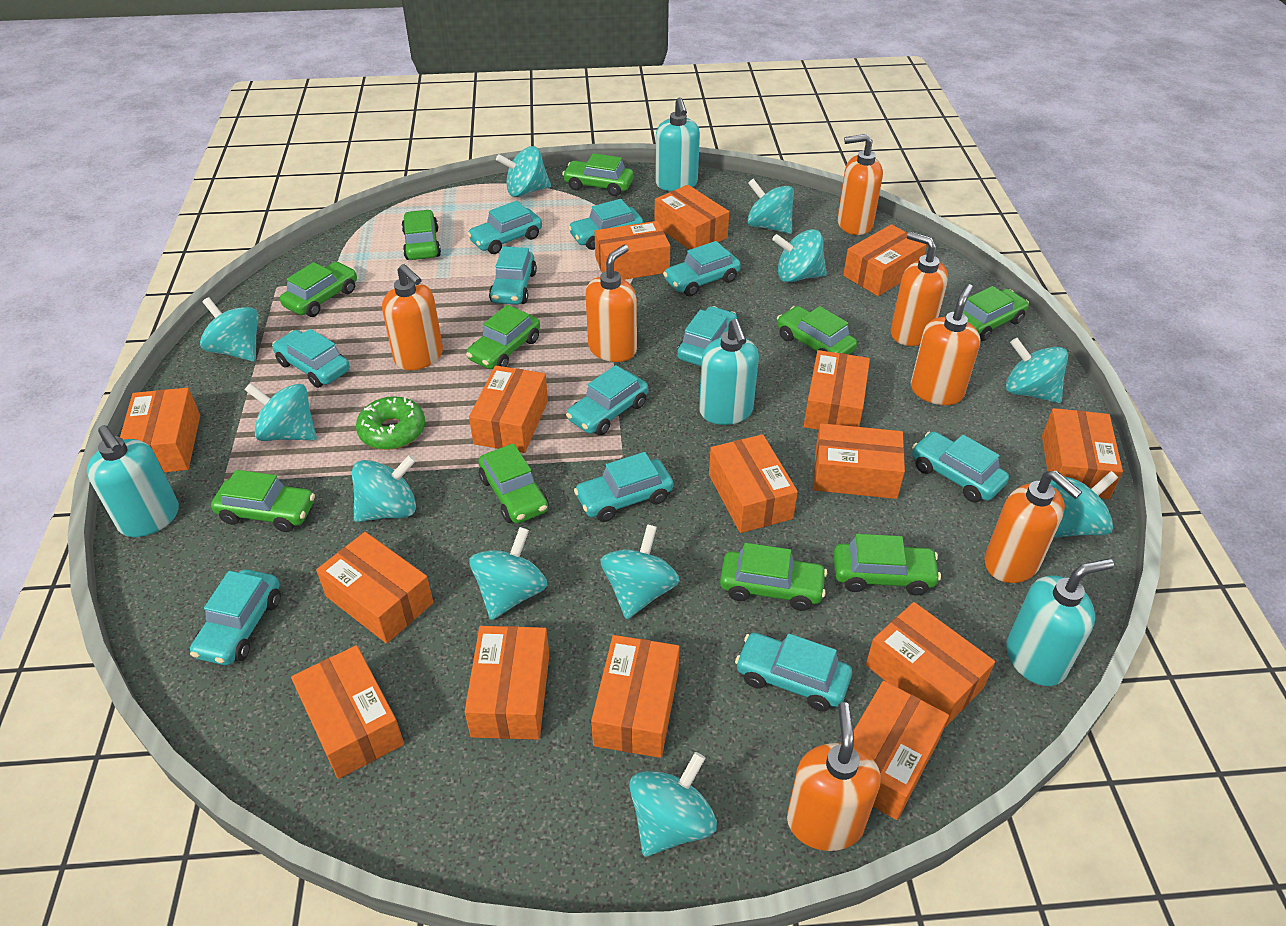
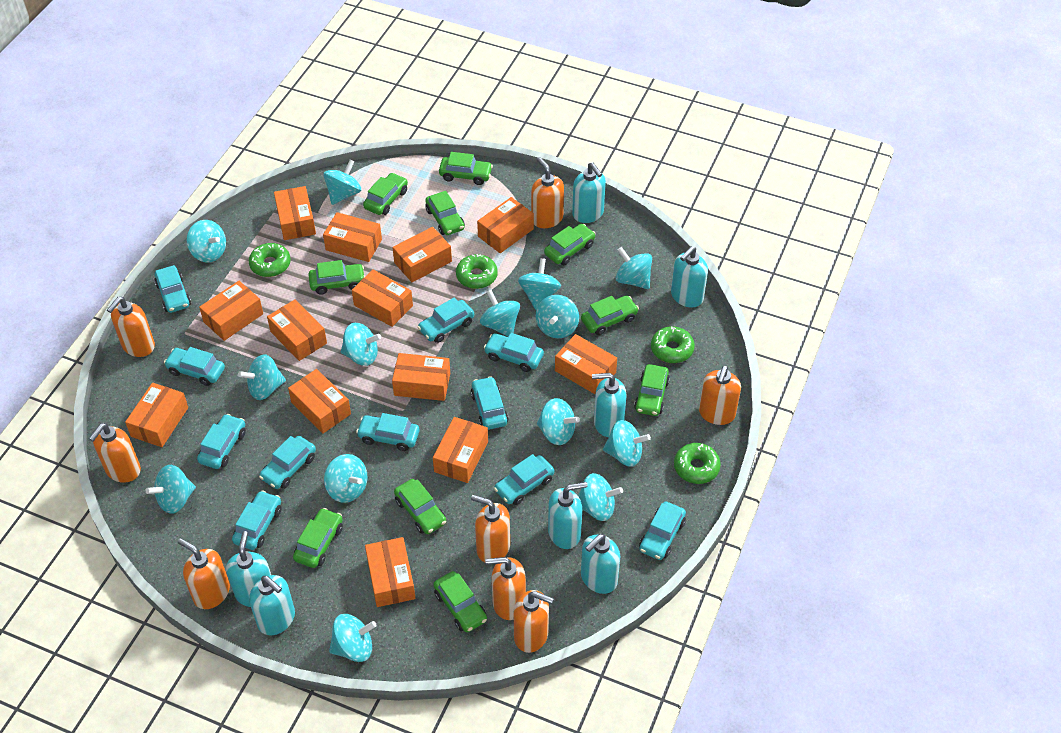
green donut: [356,396,425,450] = 1 -> [249,243,291,277] [456,254,498,289] [651,326,695,363] [674,443,721,484] = 4
orange box: [120,388,200,472] [291,645,404,779] [316,532,434,643] [465,626,550,740] [469,366,548,453] [591,635,680,758] [594,221,670,280] [655,185,729,250] [709,434,798,533] [804,350,870,430] [814,423,905,499] [843,224,927,296] [854,681,949,820] [866,602,995,728] [1042,408,1123,499] = 15 -> [125,383,188,447] [199,281,263,341] [267,299,327,361] [274,186,316,240] [288,369,351,434] [323,212,382,262] [352,269,413,327] [365,537,415,607] [392,227,452,282] [392,353,450,401] [433,417,488,483] [477,197,534,253] [555,334,617,395] = 13
orange soap dispenser: [382,264,443,370] [585,245,637,362] [787,702,881,851] [837,134,883,235] [890,231,948,346] [911,284,980,405] [985,470,1082,583] = 7 -> [89,423,141,483] [107,297,155,357] [177,538,230,609] [471,495,510,563] [485,557,526,620] [513,590,554,653] [531,157,564,228] [699,365,741,425] = 8
turquoise soap dispenser: [87,425,179,537] [655,97,700,191] [699,319,759,425] [1006,558,1114,686] = 4 -> [226,531,271,607] [249,575,295,635] [548,482,587,549] [572,163,606,223] [581,534,620,594] [592,373,627,437] [671,246,708,308] = 7
turquoise spinning top: [200,297,259,361] [245,383,317,441] [352,455,416,522] [469,527,547,620] [496,146,551,197] [600,524,680,619] [629,752,717,857] [747,179,794,234] [772,229,827,282] [1006,338,1068,403] [1050,471,1118,538] = 11 -> [146,465,196,514] [187,220,226,262] [238,354,286,400] [323,160,362,205] [324,454,367,503] [329,614,377,662] [341,323,381,366] [480,290,520,336] [518,258,561,310] [536,295,579,338] [537,398,580,445] [578,473,623,521] [603,420,651,467] [616,247,652,289] = 14

